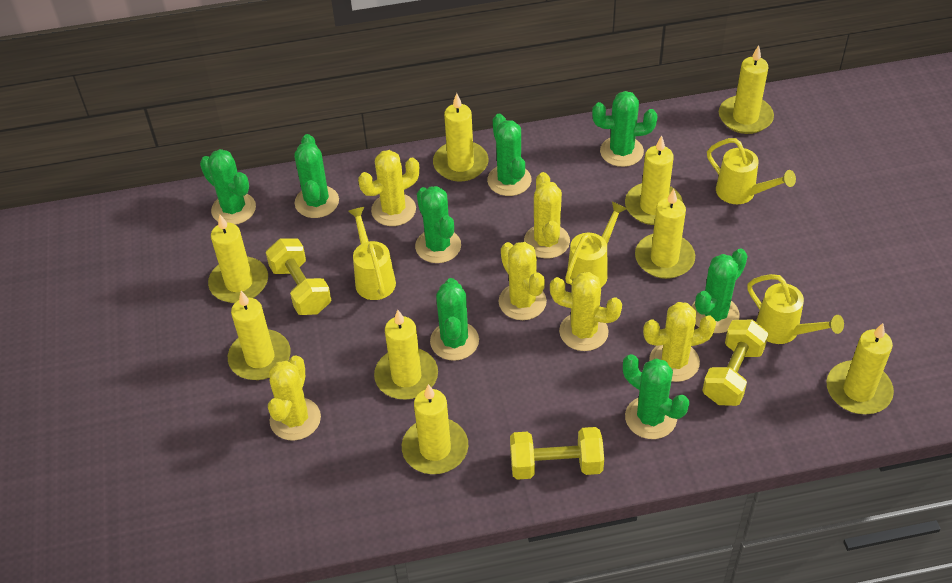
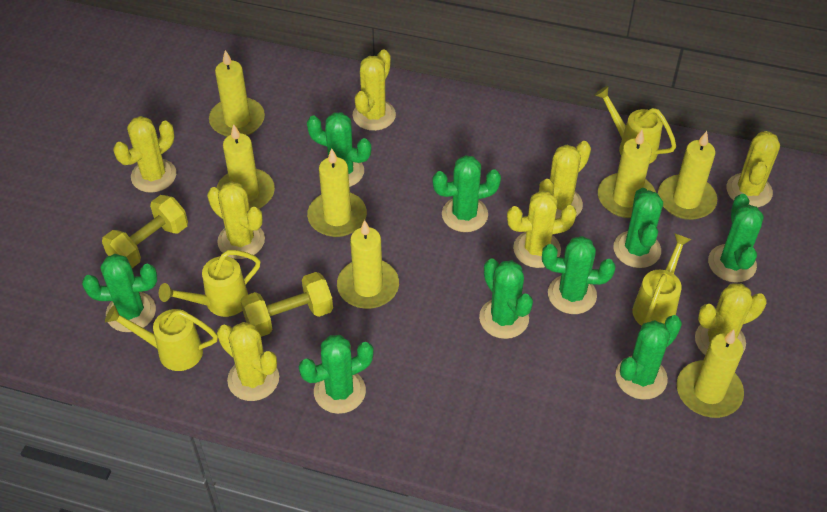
green cactus: [200,149,256,225] [294,134,339,218] [415,186,461,263] [430,278,479,361] [487,114,531,196] [592,91,657,167] [623,354,689,439] [692,249,748,333] = 8 -> [82,254,157,332] [299,335,374,414] [307,112,371,187] [432,155,501,232] [479,259,533,339] [542,236,616,314] [614,188,663,268] [616,315,682,400] [708,194,764,283] = 9
yellow cactus: [268,355,321,441] [358,150,419,226] [499,242,547,320] [524,172,570,259] [550,272,622,351] [643,302,716,382] = 6 -> [113,116,176,193] [207,181,265,259] [217,322,279,401] [353,50,396,131] [507,190,577,268] [539,141,591,219] [695,283,767,355] [726,131,780,207] = 8
yellow candle: [208,215,268,303] [228,291,291,380] [374,310,438,400] [402,384,468,474] [433,93,489,182] [625,135,683,225] [635,189,695,279] [719,45,774,134] [827,323,894,414] = 9 -> [209,50,265,137] [217,124,275,209] [307,148,367,237] [337,220,399,309] [598,130,656,218] [658,131,717,220] [677,329,744,418] = 7
yellow dumbbell: [266,238,331,315] [510,427,604,480] [702,320,769,406] = 3 -> [102,195,188,268] [241,272,333,337] = 2

